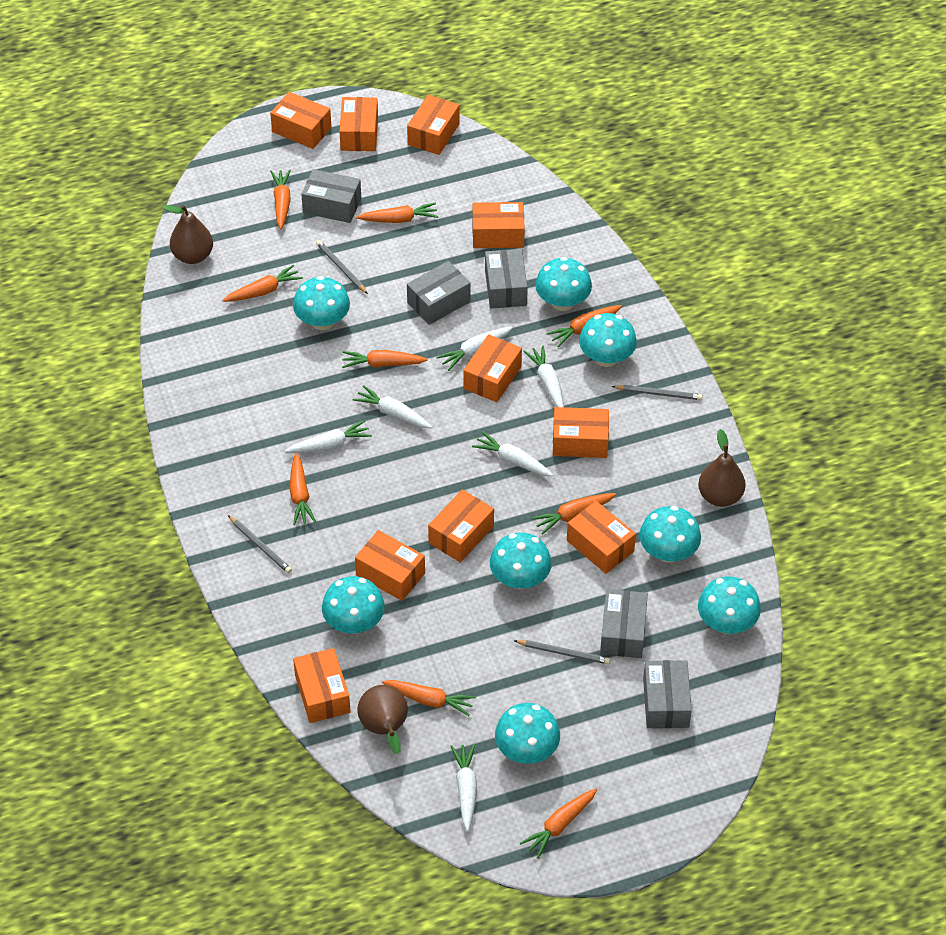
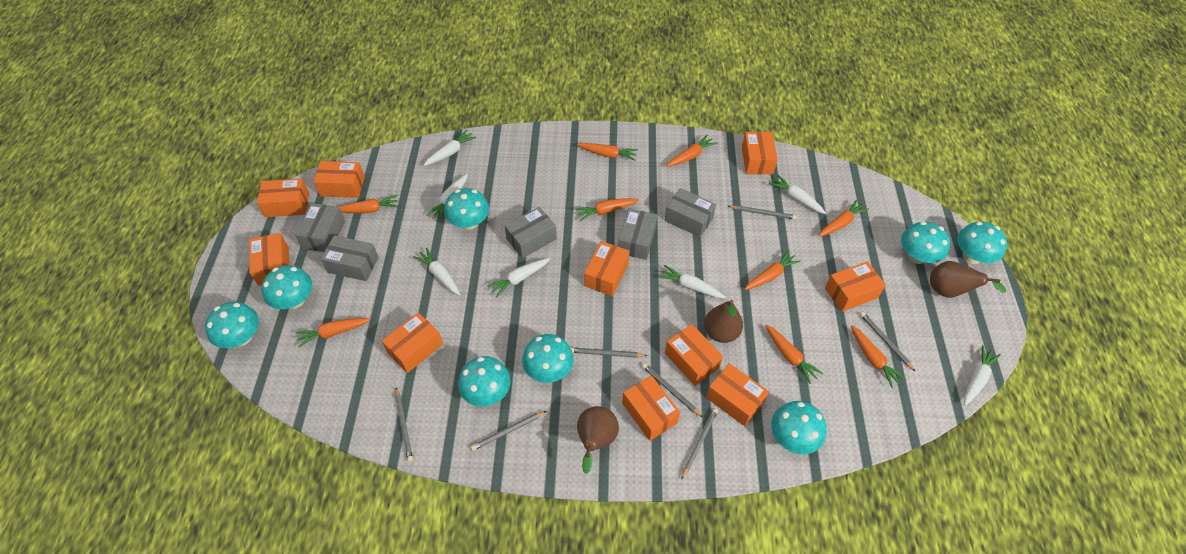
grey pencil: [228,515,292,573] [316,240,368,294] [514,640,610,664] [612,385,703,400] = 4 -> [395,388,413,462] [471,411,546,451] [571,347,647,358] [642,363,703,417] [681,408,718,480] [728,205,796,220] [860,312,915,371] = 7
white carrot: [285,420,372,453] [353,385,432,428] [437,327,513,371] [450,744,477,831] [472,432,553,477] [523,345,564,407] = 6 -> [413,248,460,295] [424,130,476,166] [426,174,468,221] [487,258,550,298] [658,265,725,298] [769,175,826,214] [964,345,1001,406] = 7

